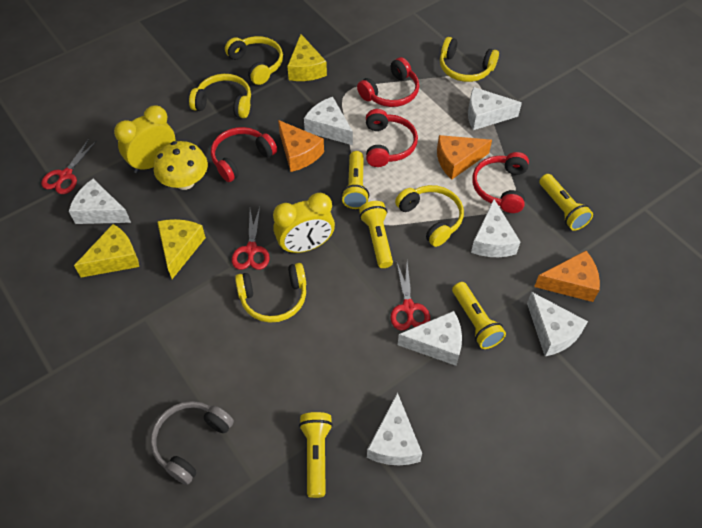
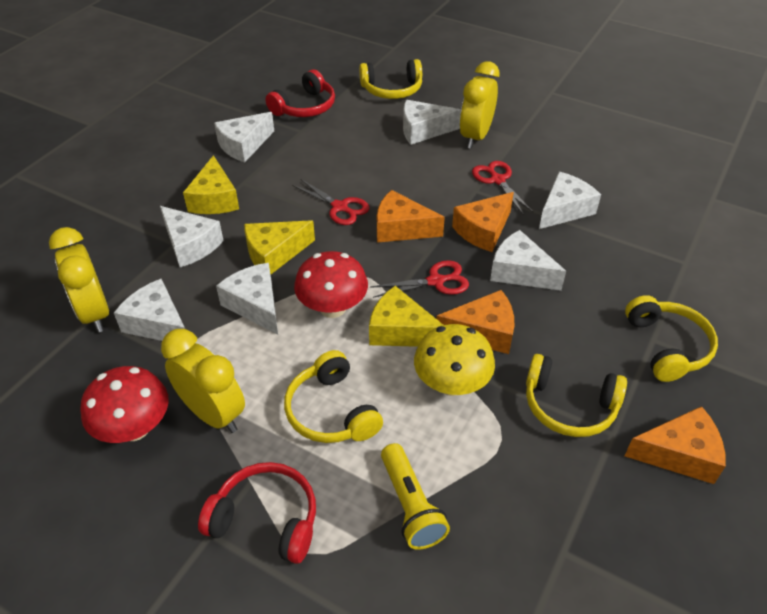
grey headphones: [150,401,234,485] = 1 -> none = 0
orange cheese: [278,120,324,172] [437,135,492,180] [534,251,600,302] = 3 -> [377,190,445,243] [436,290,515,354] [452,192,514,252] [625,406,726,484] = 4
red headphones: [211,127,277,182] [357,57,419,107] [366,109,418,167] [472,152,529,213] = 4 -> [198,462,316,564] [265,70,335,117] = 2
red mushroom: none = 0 -> [80,366,169,443] [294,251,368,318] = 2
yellow clock: [114,105,176,173] [273,193,335,254] = 2 -> [49,227,109,333] [161,329,245,433] [460,61,500,149] = 3
yellow flashlight: [299,412,333,498] [341,151,369,209] [359,201,393,268] [452,282,506,349] [539,174,593,231] = 5 -> [381,443,450,550] = 1
yellow headphones: [189,74,251,118] [225,36,283,85] [235,263,306,323] [395,185,464,247] [440,37,499,82] = 5 -> [284,350,383,443] [359,59,422,99] [526,354,627,437] [625,295,718,382] = 4

